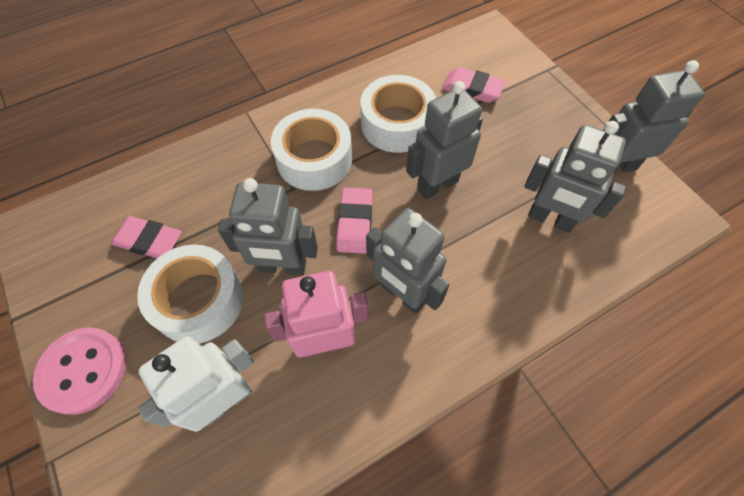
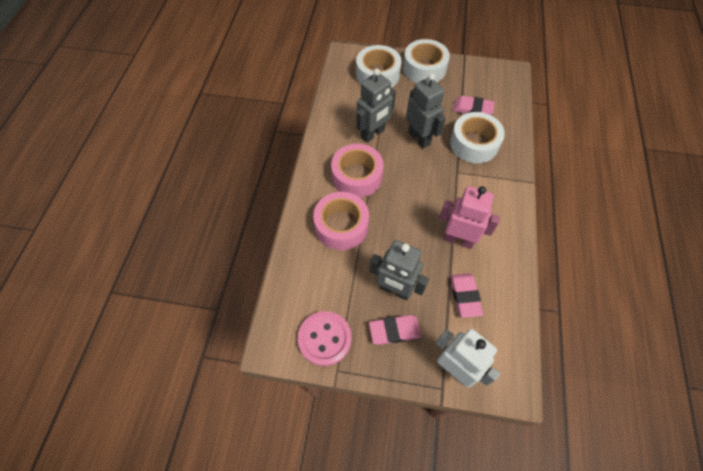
grey robot: [218,178,318,275] [366,208,449,314] [406,81,483,199] [524,121,627,233] [603,60,704,173] = 5 -> [356,68,396,143] [370,240,429,301] [406,73,446,148] = 3
pink tape: none = 0 -> [313,192,369,250] [331,144,384,198] = 2

